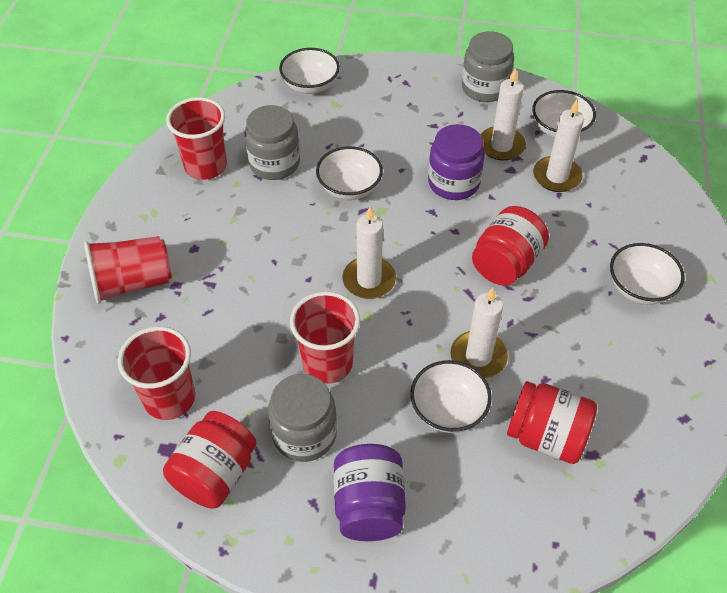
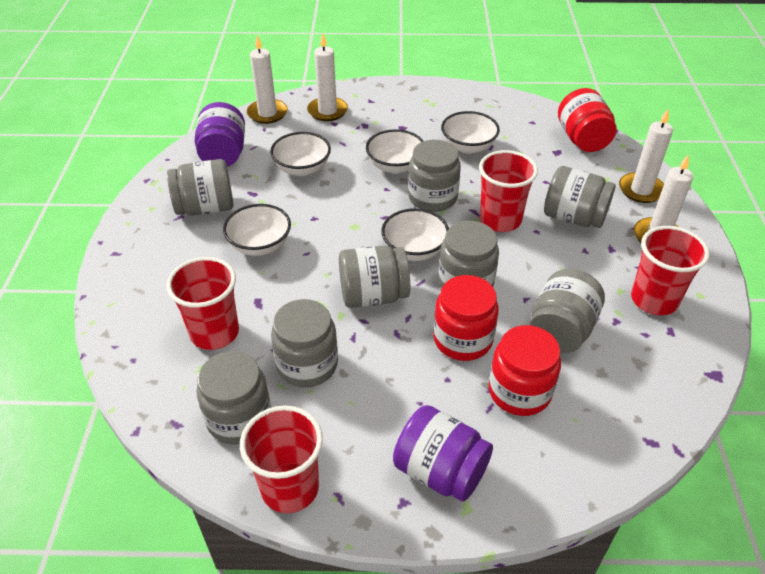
grey jar: [244,105,300,180] [268,374,337,462] [462,31,514,102] = 3 -> [167,159,233,216] [196,351,271,445] [271,299,338,387] [339,245,410,308] [408,140,461,212] [438,221,499,288] [530,269,605,353] [544,166,616,228] = 8

